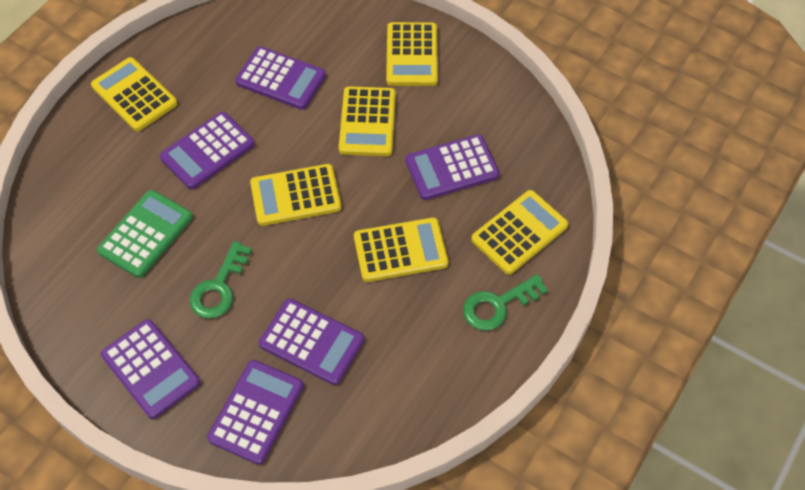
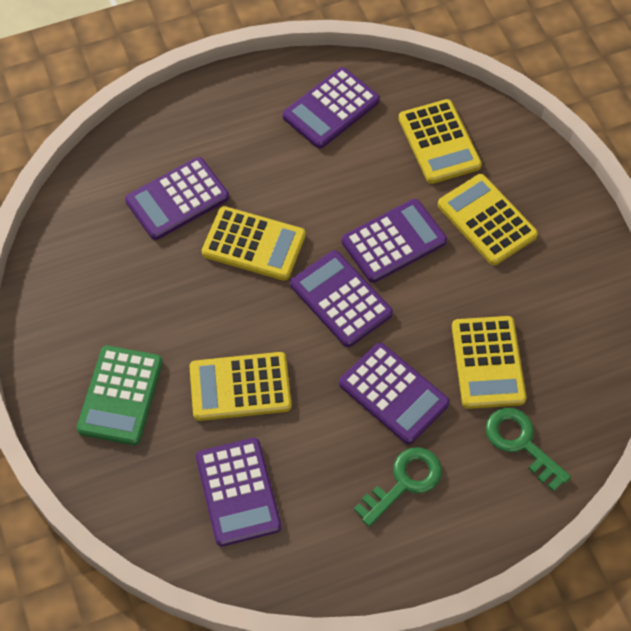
yellow calculator: [91,57,177,131] [250,164,341,226] [339,86,396,156] [354,218,448,282] [386,22,438,86] [471,190,568,275] = 6 -> [189,352,292,421] [202,206,306,281] [399,99,482,184] [438,174,538,265] [452,316,526,409] = 5

